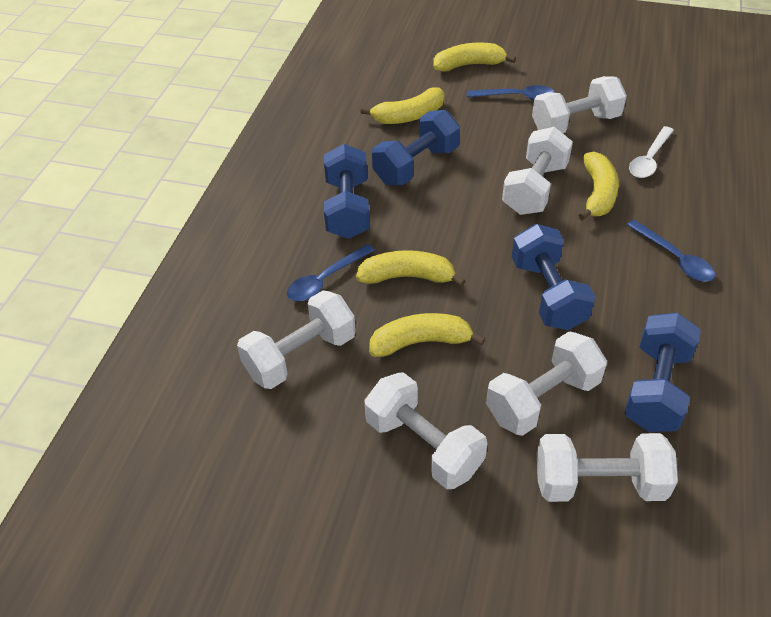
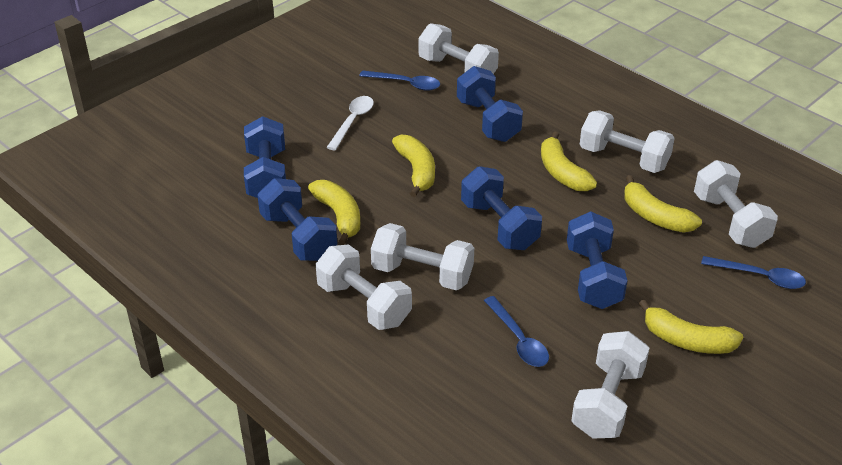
blue dumbbell: [324,144,370,239] [372,110,460,185] [512,224,595,330] [624,312,701,432] = 4 -> [244,116,286,198] [257,178,337,261] [457,66,523,142] [461,166,542,250] [567,212,628,309] = 5

